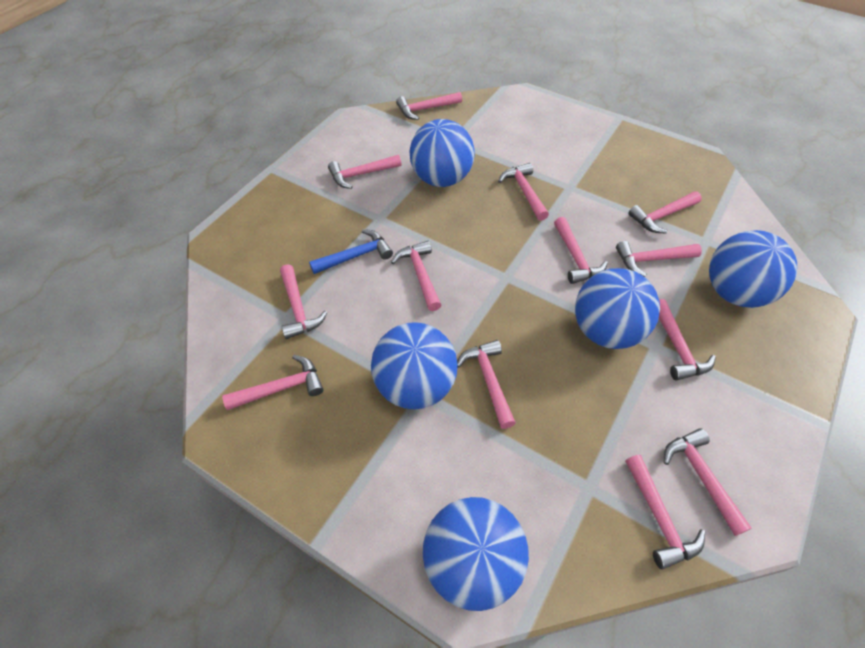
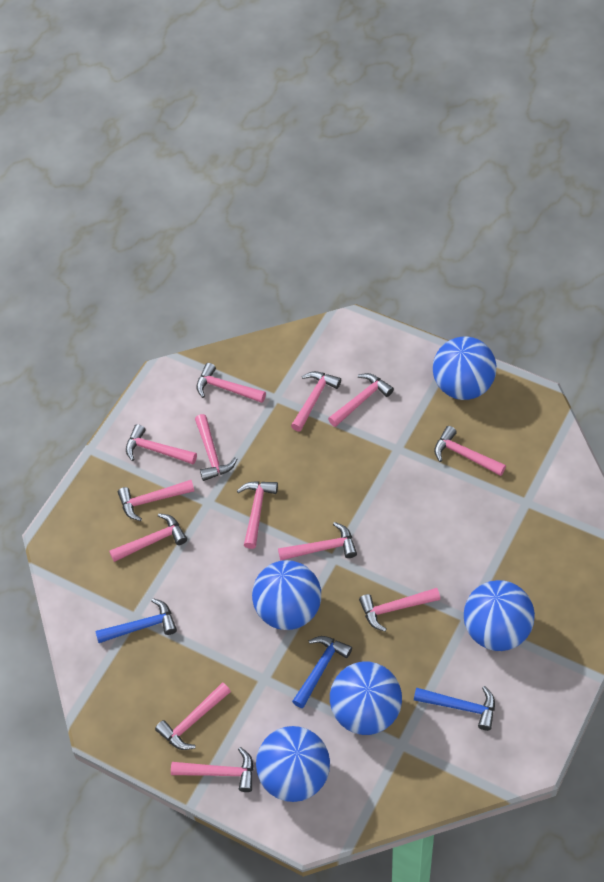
blue hammer: [309,229,393,274] = 1 -> [95,598,177,643] [292,636,352,708] [414,686,495,731] = 3

